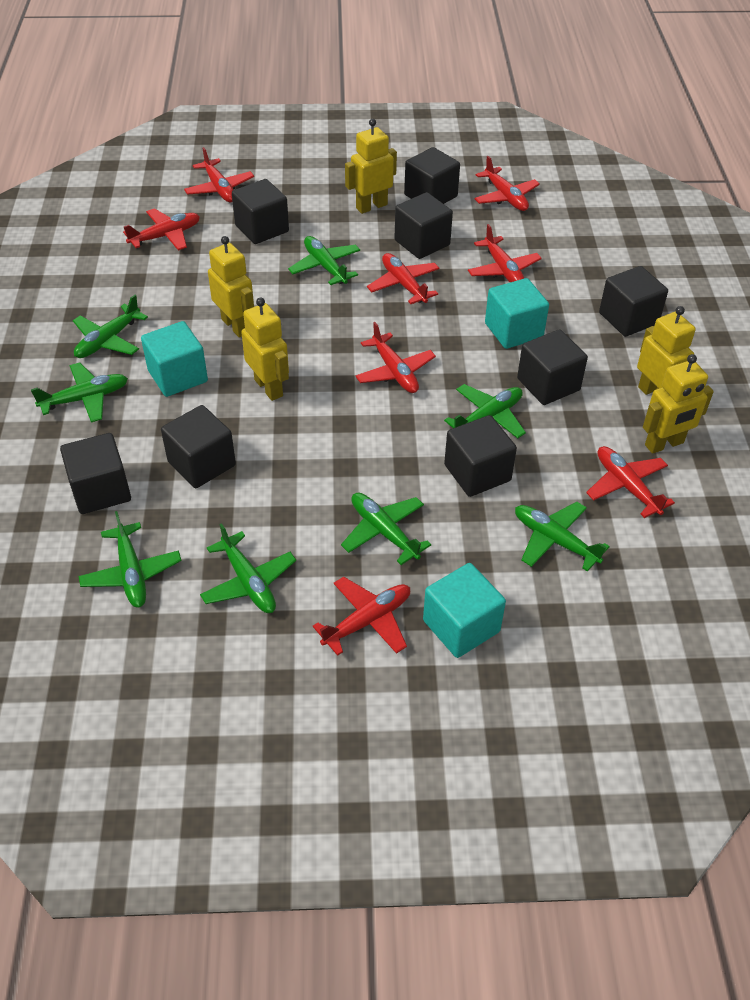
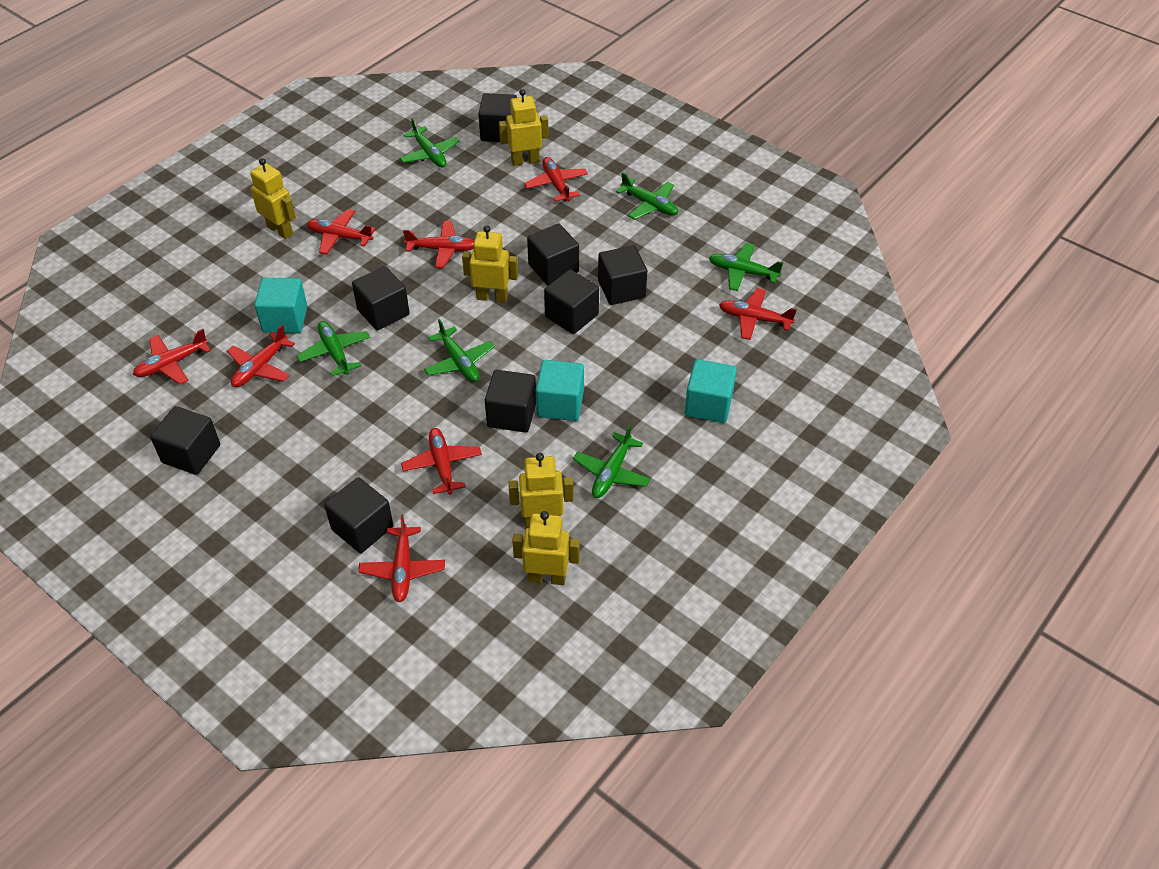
green plane: [31,362,128,422] [73,295,148,358] [78,511,182,608] [200,523,296,613] [288,236,360,285] [341,493,432,565] [444,384,526,438] [515,502,610,572] = 8 -> [296,321,370,376] [400,118,460,167] [424,319,495,382] [573,425,651,498] [616,172,678,220] [709,243,783,291] = 6

